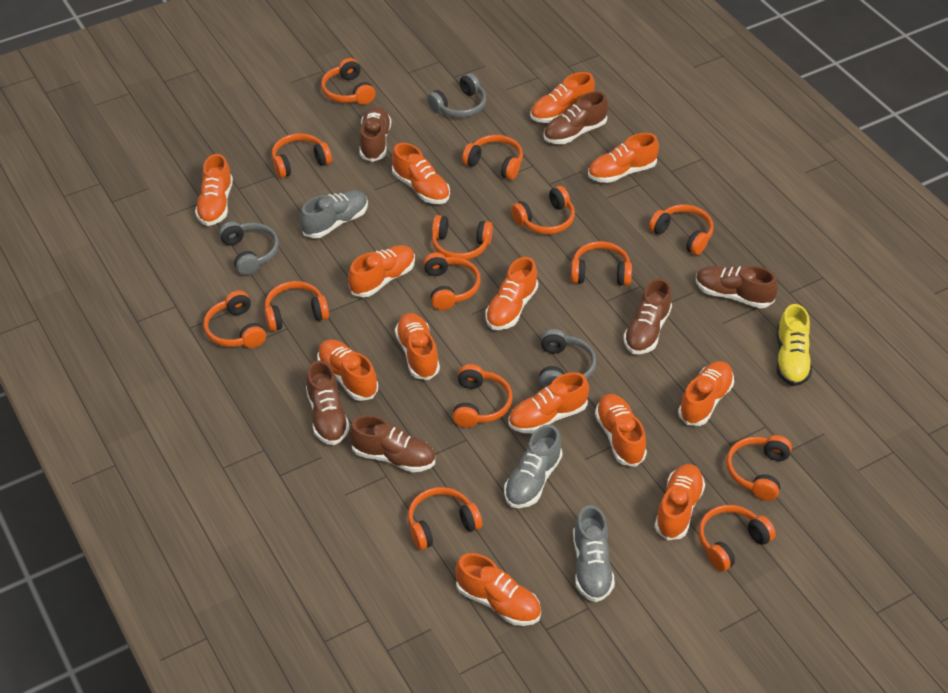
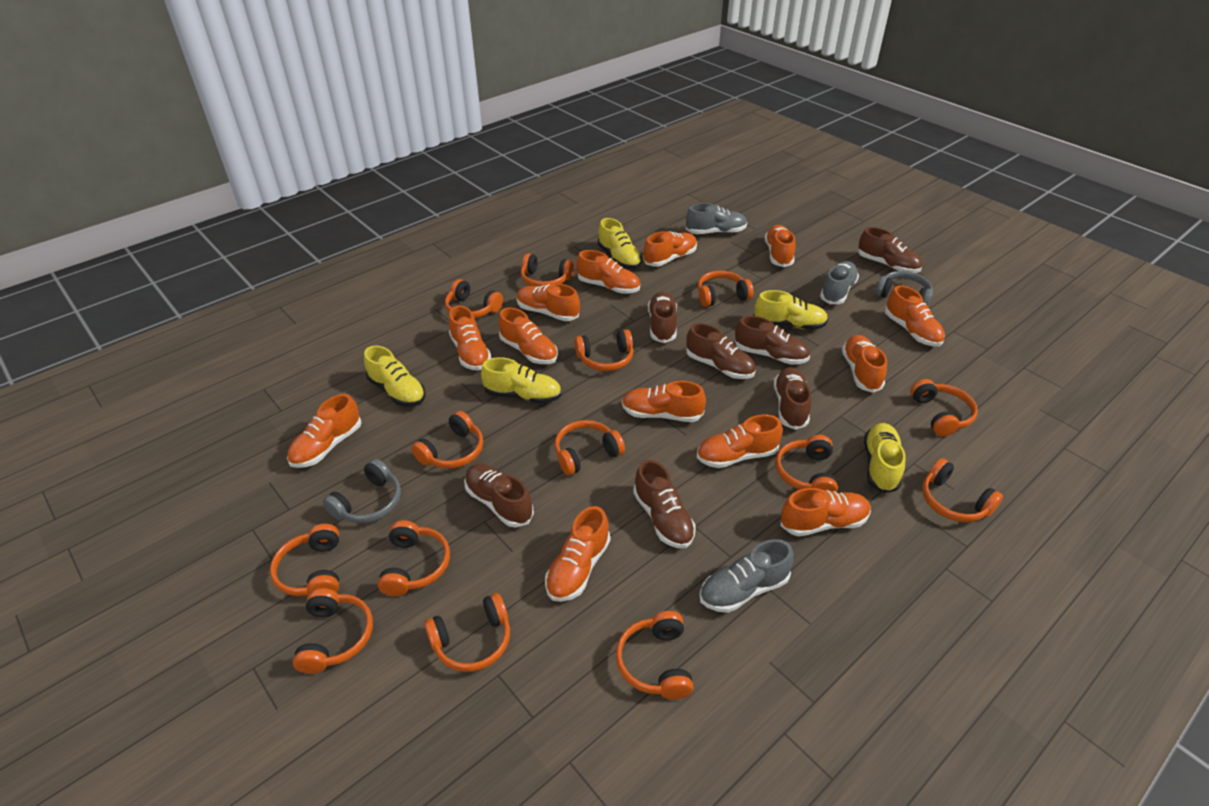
brown shoe: [306,360,350,445] [349,415,435,472] [359,106,391,162] [543,92,608,144] [623,278,672,354] [696,266,778,308] = 6 -> [464,464,534,527] [633,460,696,548] [648,292,677,343] [686,323,756,379] [735,316,810,365] [774,367,811,430] [858,227,922,273] = 7
grey headphones: [219,221,279,275] [427,73,486,118] [539,329,596,388] = 3 -> [323,459,401,523] [875,271,933,306] = 2
yellow shoe: [776,304,812,386] = 1 -> [364,345,426,407] [481,357,561,404] [598,218,642,269] [753,290,828,330] [864,423,906,493] = 5

